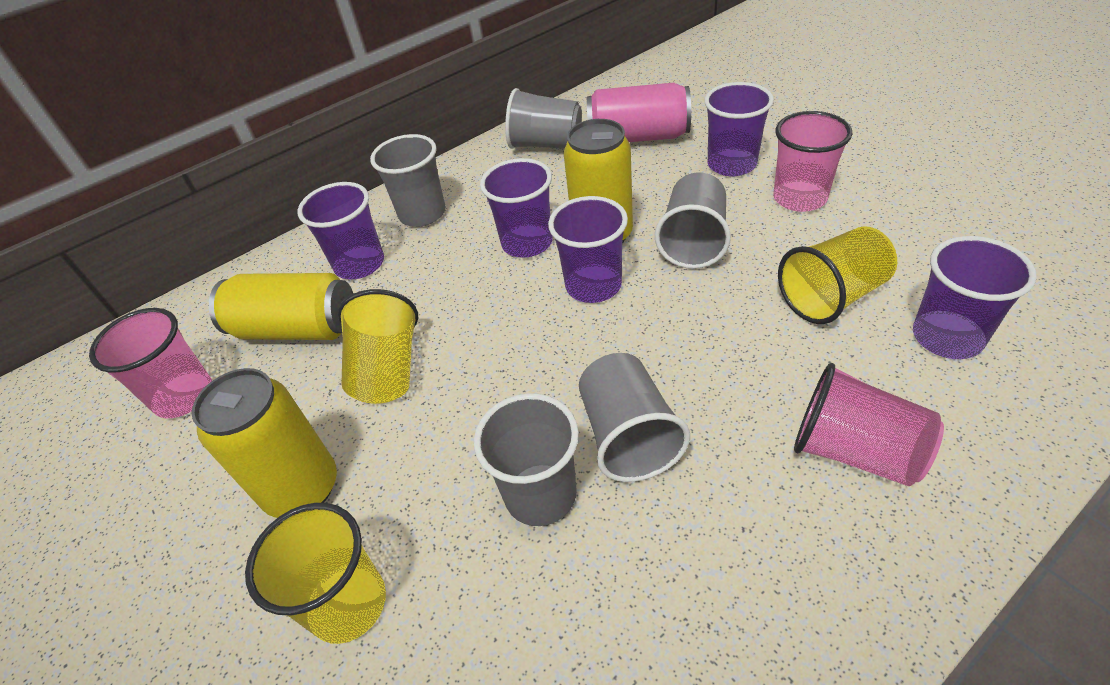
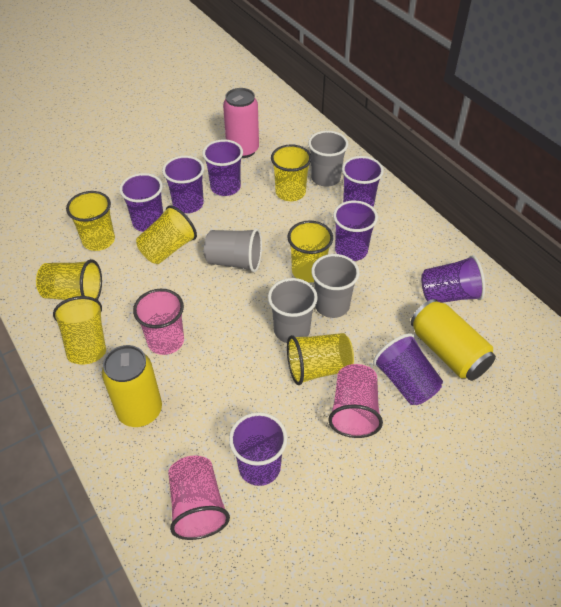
grey cup: [370,134,446,227] [474,393,579,526] [505,88,582,149] [579,353,690,482] [655,172,731,269] = 5 -> [204,228,262,272] [268,278,318,343] [308,131,348,187] [311,254,359,318] = 4
purple cup: [298,182,384,279] [480,158,553,258] [548,196,628,303] [704,82,774,176] [913,236,1037,359] = 5 -> [119,173,163,232] [162,156,204,213] [202,139,243,196] [229,412,287,486] [333,201,378,261] [342,156,384,207] [373,333,443,405] [421,255,485,303] = 8
yellow can: [192,368,337,518] [209,273,353,340] [564,119,633,243] = 3 -> [102,345,162,427] [411,299,496,381] = 2
yellow cup: [245,503,386,644] [338,289,418,404] [778,226,897,324] = 3 -> [36,259,102,300] [53,296,106,365] [66,191,115,251] [136,205,197,264] [271,144,312,201] [287,221,333,283] [287,333,354,385] = 7

